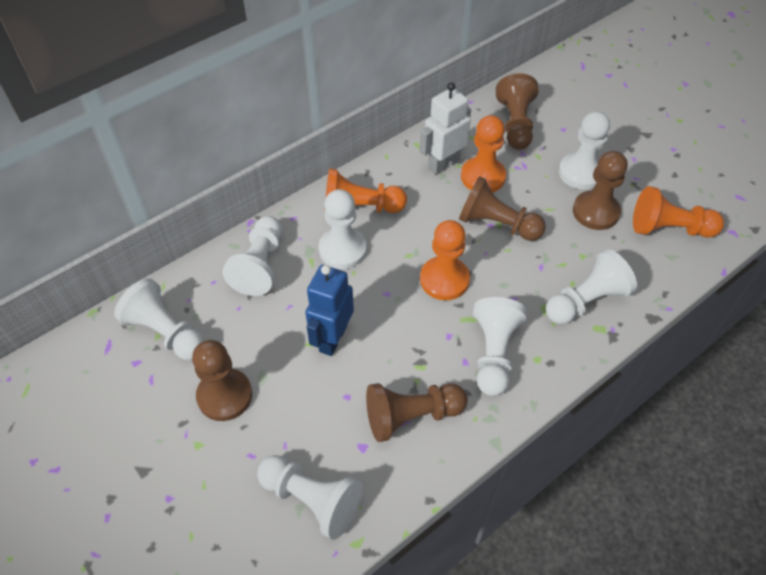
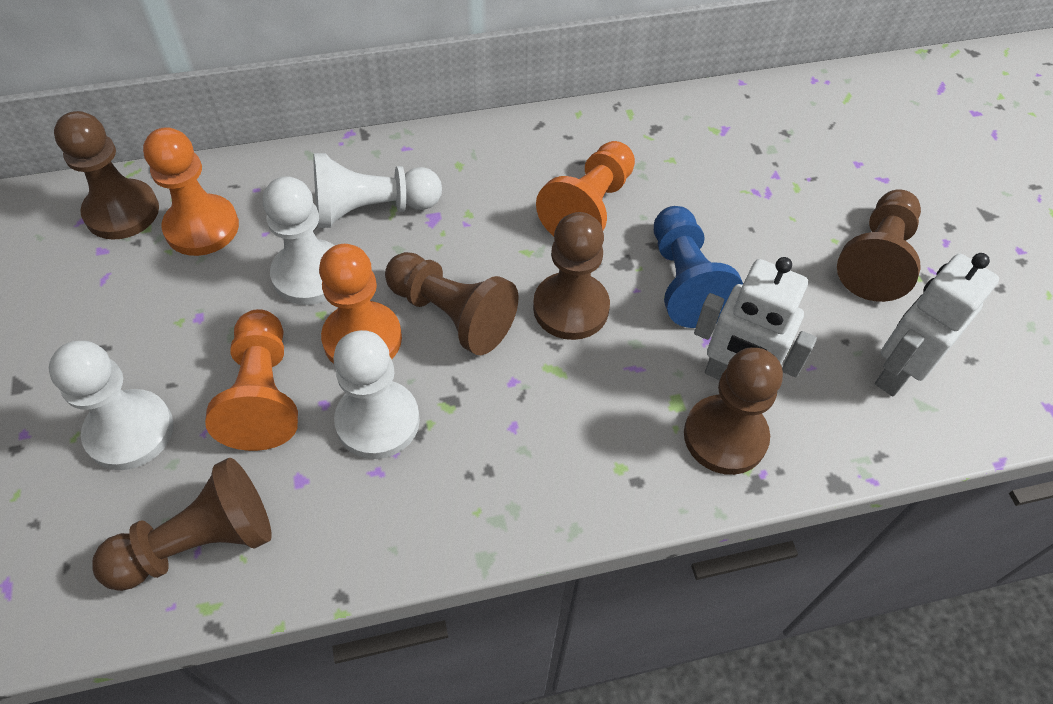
blue pawn: none = 0 -> [654,206,743,328] = 1
blue robot: [305,265,354,356] = 1 -> none = 0
brown pawn: [192,340,252,421] [366,383,468,442] [459,176,546,241] [496,73,539,150] [573,151,628,230] = 5 -> [54,111,159,240] [92,458,272,591] [385,252,518,355] [533,212,610,340] [684,347,783,475] [837,190,921,302] = 6
white pawn: [114,278,204,360] [222,216,282,296] [257,455,363,540] [319,189,367,269] [473,297,527,396] [546,249,637,324] [559,111,610,190] = 7 -> [49,340,173,470] [263,176,335,305] [313,153,442,228] [334,330,420,459] = 4
white robot: [420,82,471,175] = 1 -> [694,257,817,380] [875,253,999,396] = 2

